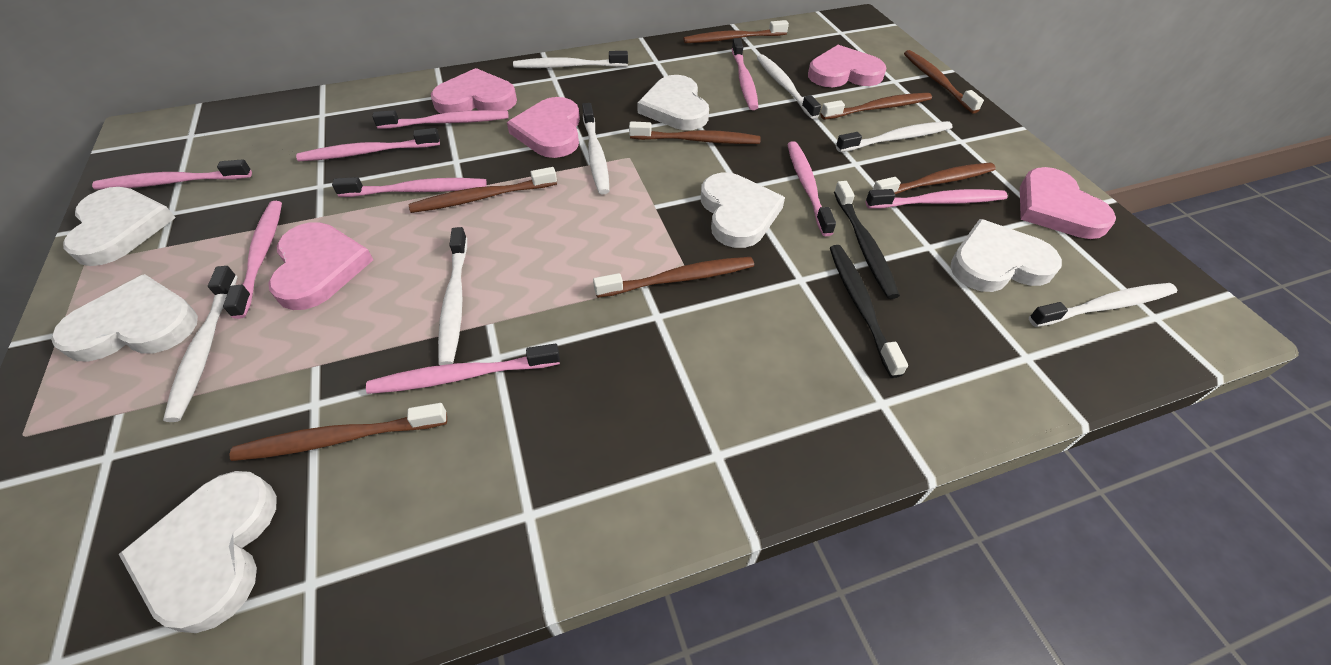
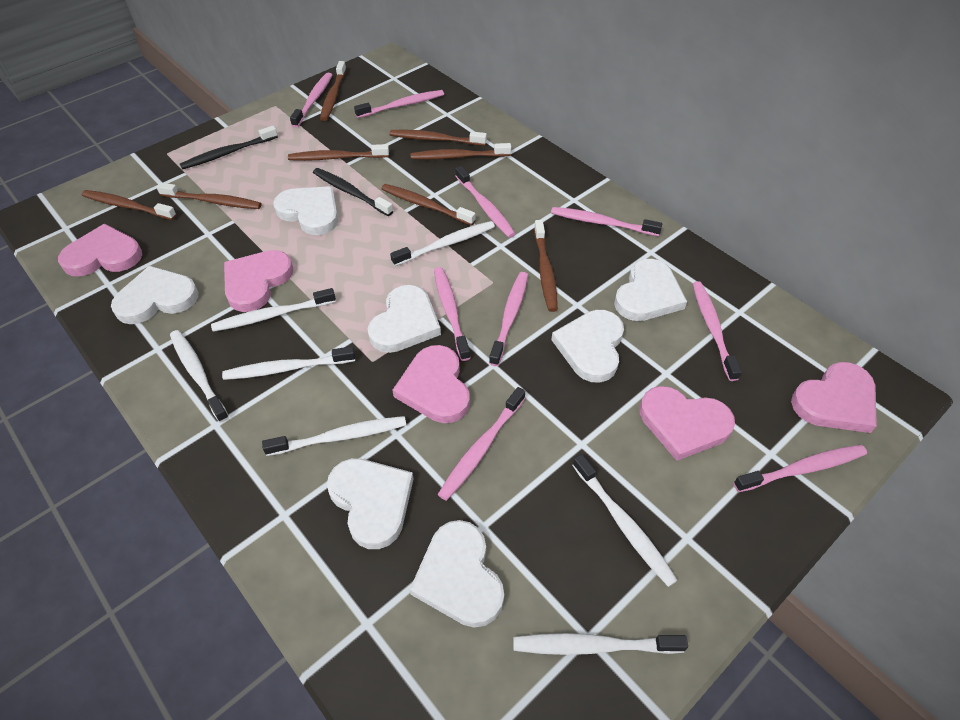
white heart: [51,274,198,362] [63,187,176,266] [119,471,277,633] [637,75,709,130] [701,172,785,248] [950,219,1062,292] = 6 -> [111,266,198,324] [273,186,338,235] [327,458,414,549] [367,285,441,353] [410,520,504,628] [551,310,624,383] [614,259,687,321] = 7

